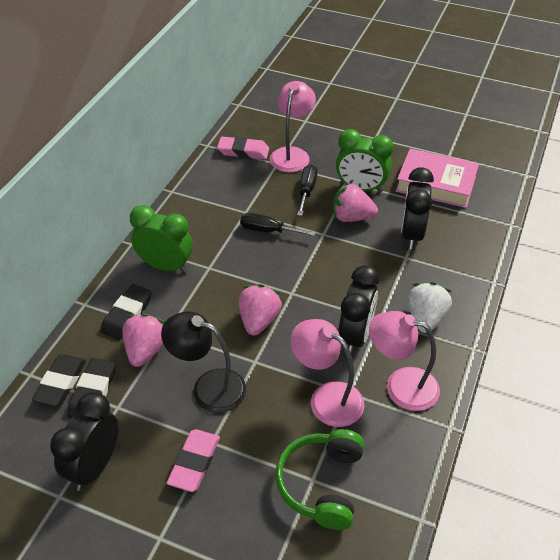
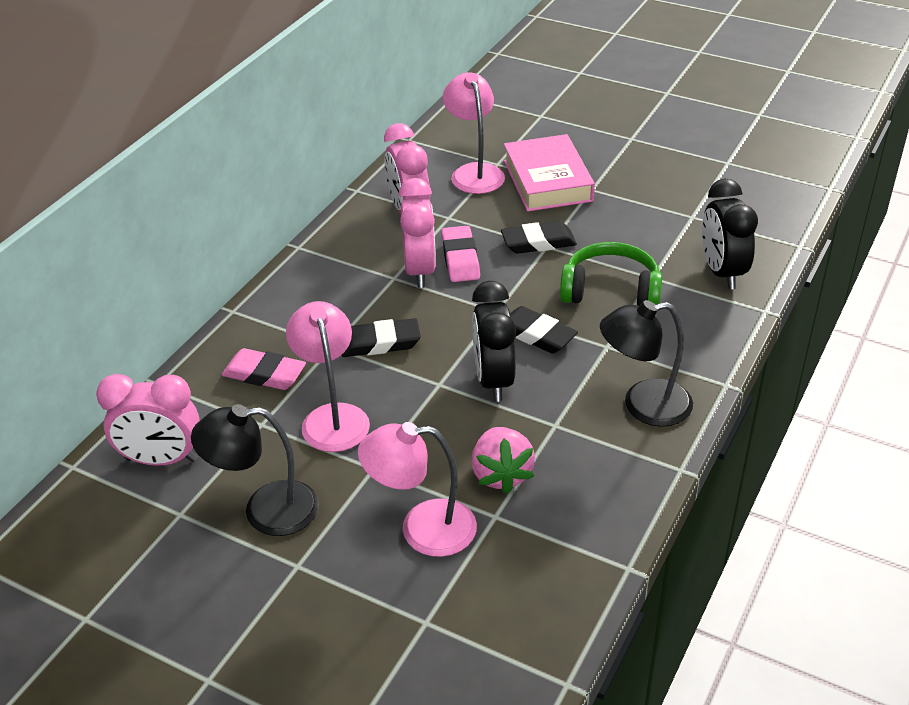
black clock: [50,392,119,491] [338,265,379,355] [401,167,434,249] = 3 -> [472,281,516,402] [702,179,758,290] = 2
black lamp: [161,311,246,413] = 1 -> [191,404,319,536] [600,300,693,427] = 2
black screwdriver: [240,213,316,236] [297,165,318,216] = 2 -> none = 0
green clock: [130,205,193,273] [336,129,394,193] = 2 -> none = 0
pink clock: none = 0 -> [96,374,200,466] [384,123,430,213] [399,178,436,288] = 3
pink strawberry: [122,313,165,367] [239,284,282,336] [333,183,378,222] = 3 -> [471,427,535,494] = 1
white strawberry: [408,282,452,333] = 1 -> none = 0

